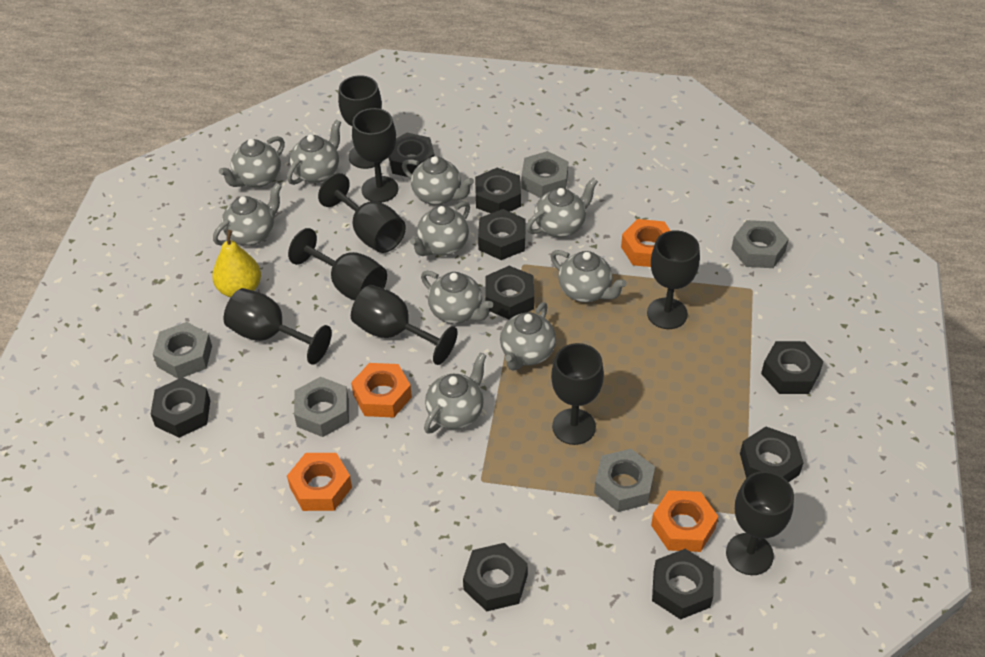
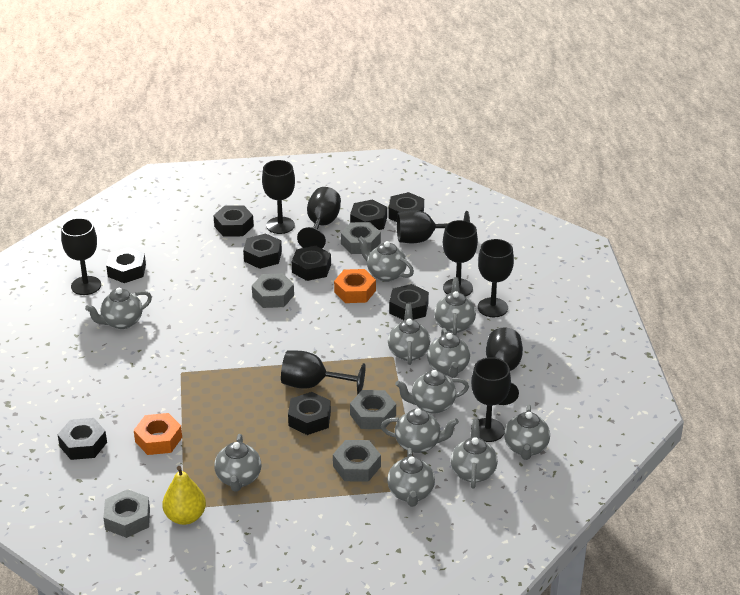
grey teapot: [213,183,282,246] [219,136,285,188] [287,120,341,185] [402,156,474,205] [410,201,470,256] [421,271,493,324] [424,353,486,434] [500,302,556,371] [526,178,598,237] [551,250,627,302] = 10 -> [85,288,152,329] [214,434,261,492] [358,236,414,282] [381,409,459,453] [387,448,435,507] [388,304,430,365] [395,370,469,414] [427,328,470,378] [434,277,476,335] [451,418,498,489] [504,404,550,460] = 11
orange nut: [287,453,352,511] [351,363,412,418] [621,219,671,267] [651,490,718,552] = 4 -> [134,413,182,455] [334,269,376,303] = 2

